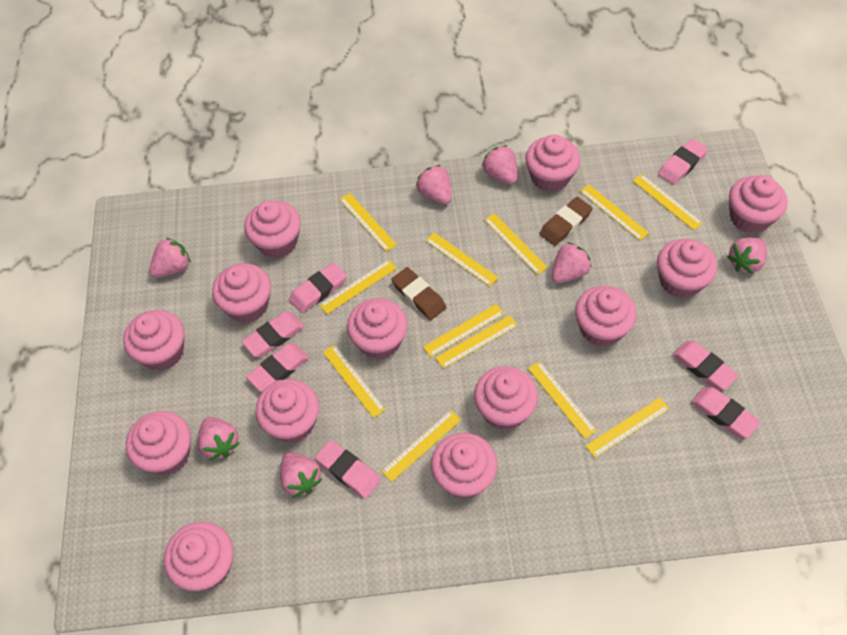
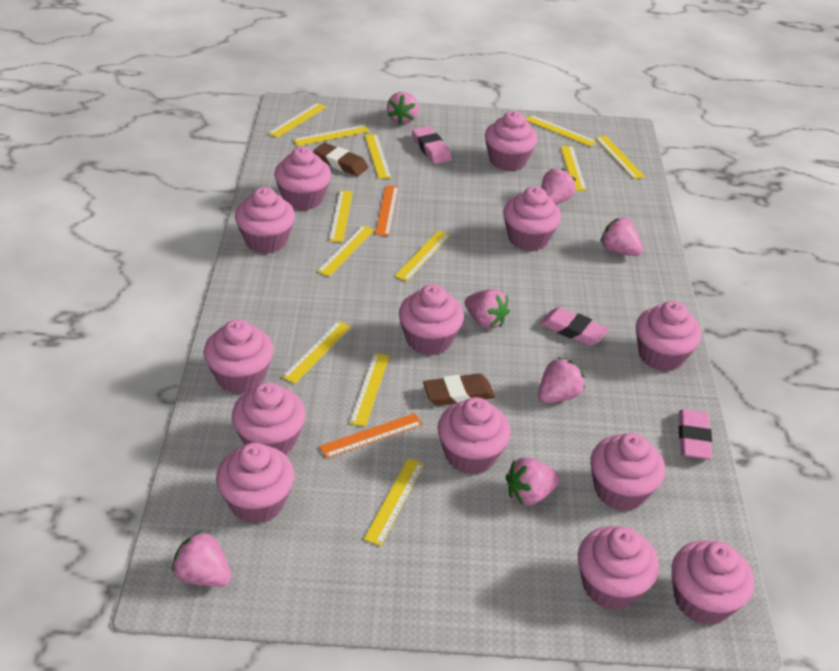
orange ruler: none = 0 -> [319,413,423,459] [375,185,399,236] = 2
pink eraser: [242,312,305,357] [246,343,309,392] [289,263,347,313] [315,440,381,499] [658,139,708,185] [672,341,739,390] [691,387,761,438] = 7 -> [412,126,452,164] [540,307,609,346] [679,409,712,460] = 3

